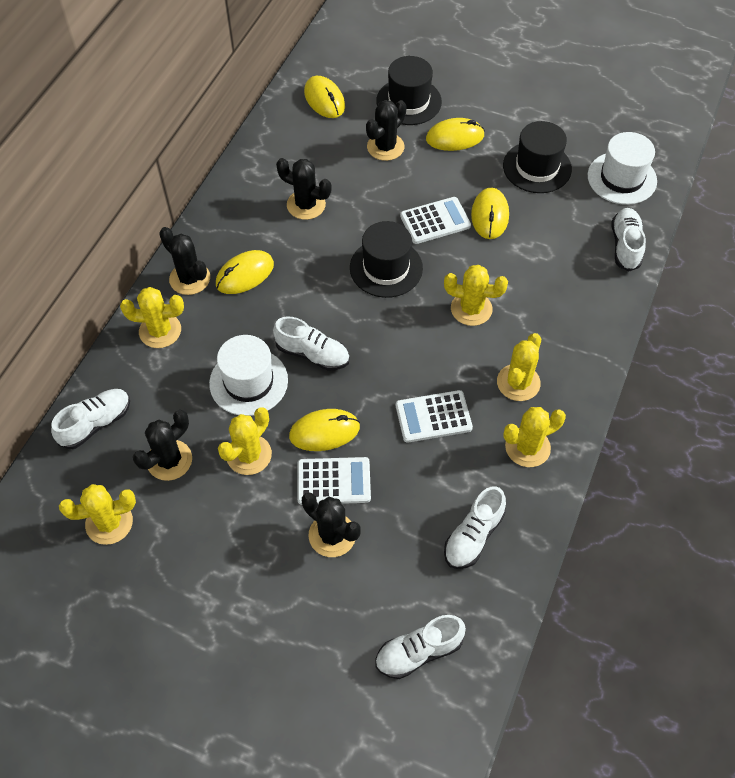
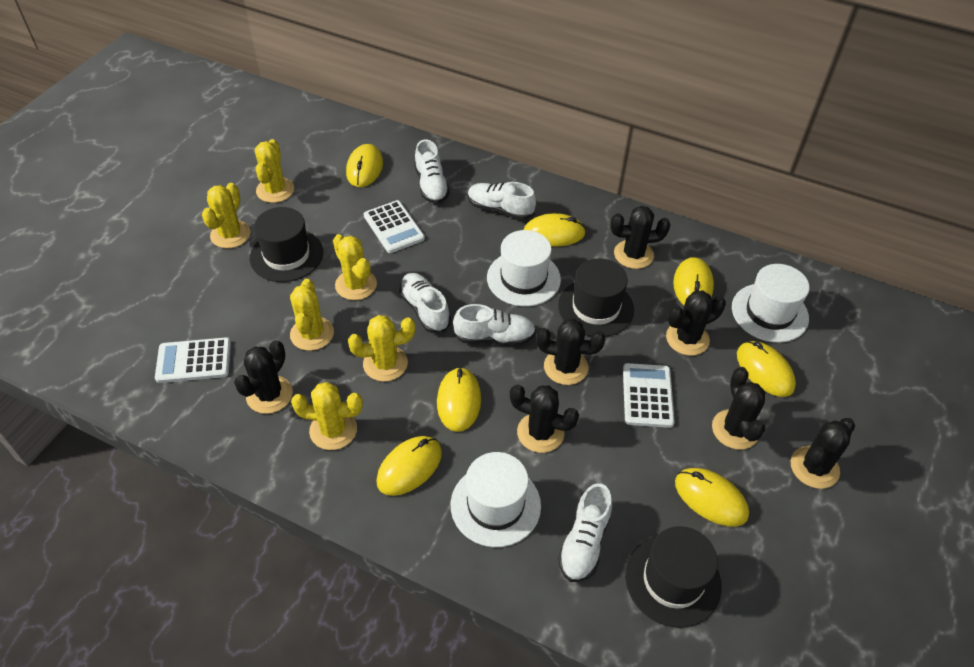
black cactus: [133,410,192,481] [159,227,210,295] [276,158,332,220] [302,492,361,557] [366,100,407,161] = 5 -> [234,340,293,414] [510,385,579,453] [536,319,605,385] [611,206,670,269] [666,291,726,356] [712,367,765,449] [790,418,855,489] = 7
white hat: [209,335,288,416] [588,132,657,205] = 2 -> [451,452,541,547] [487,230,561,307] [732,264,810,343] = 3
yellow mouse: [216,250,274,294] [289,409,360,451] [304,76,345,118] [426,118,485,151] [471,188,509,239] = 5 -> [346,144,383,187] [376,436,442,496] [437,367,481,432] [524,213,586,247] [673,257,714,305] [675,468,749,527] [737,341,796,397] = 7

